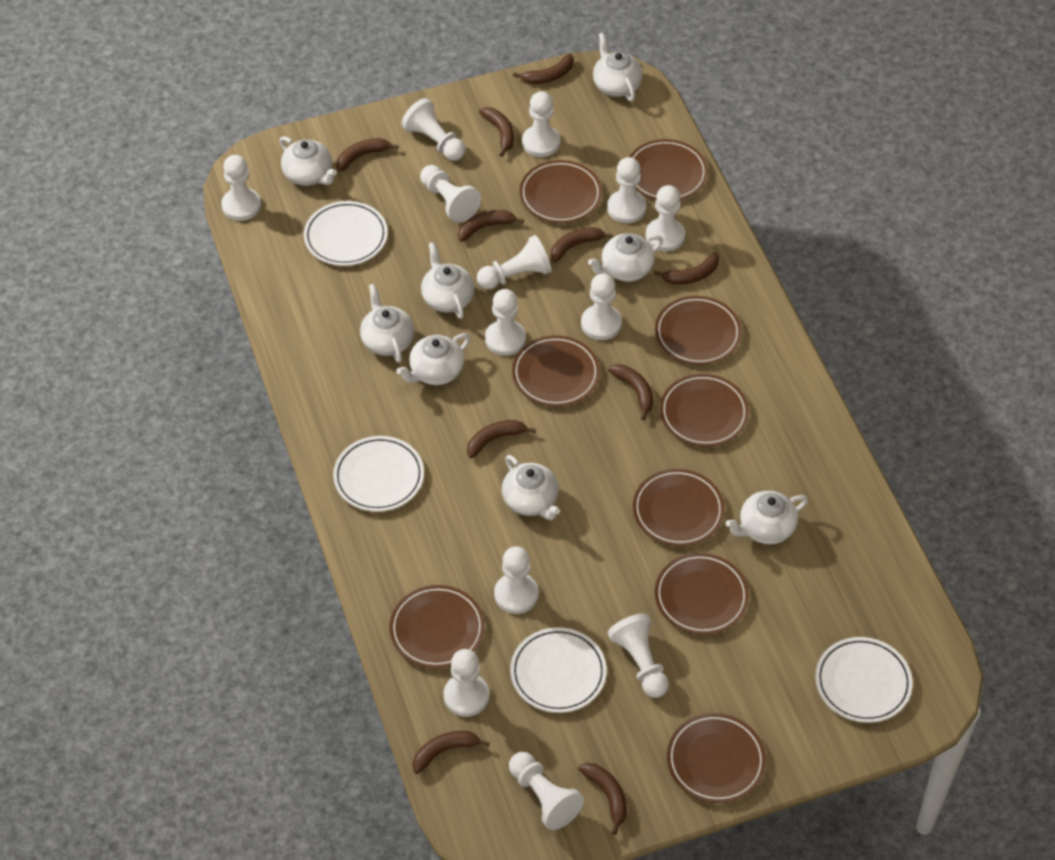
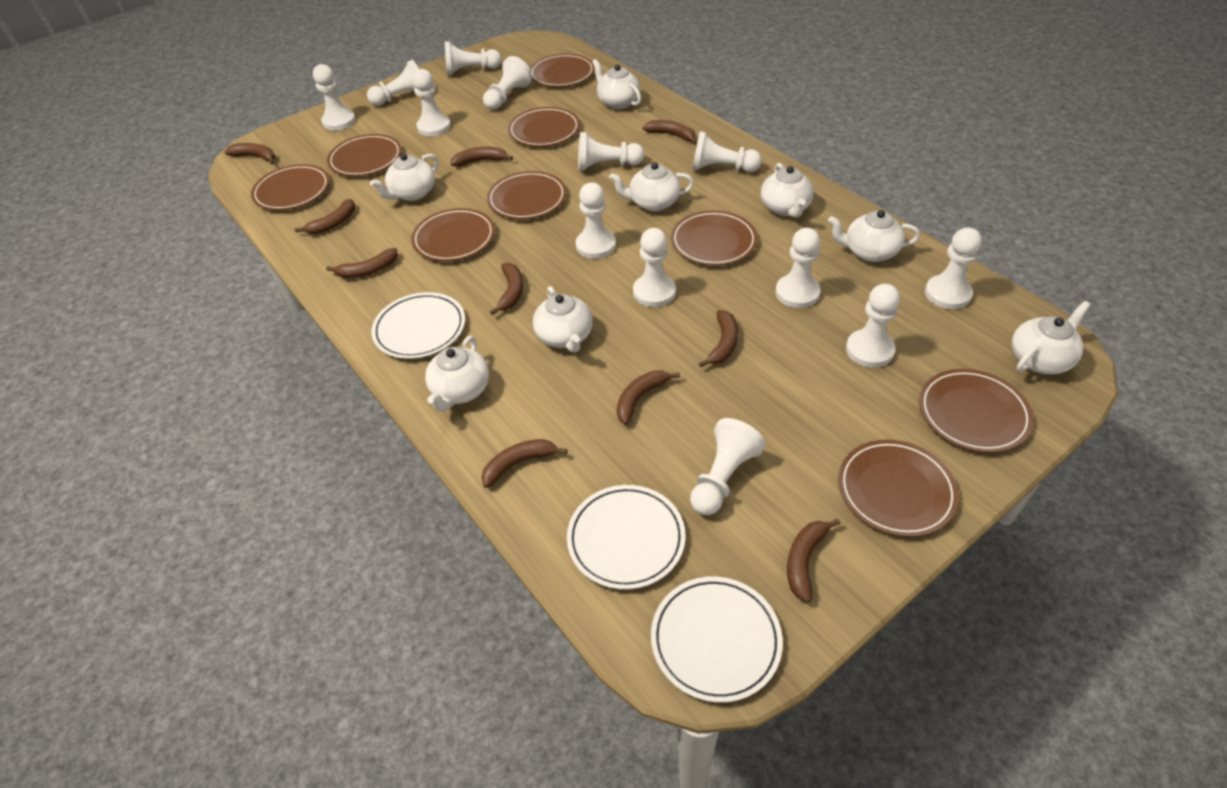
white plate: [304,201,388,266] [333,436,424,512] [510,627,607,713] [815,637,913,723] = 4 -> [371,292,465,359] [567,485,685,590] [651,576,783,703] = 3

